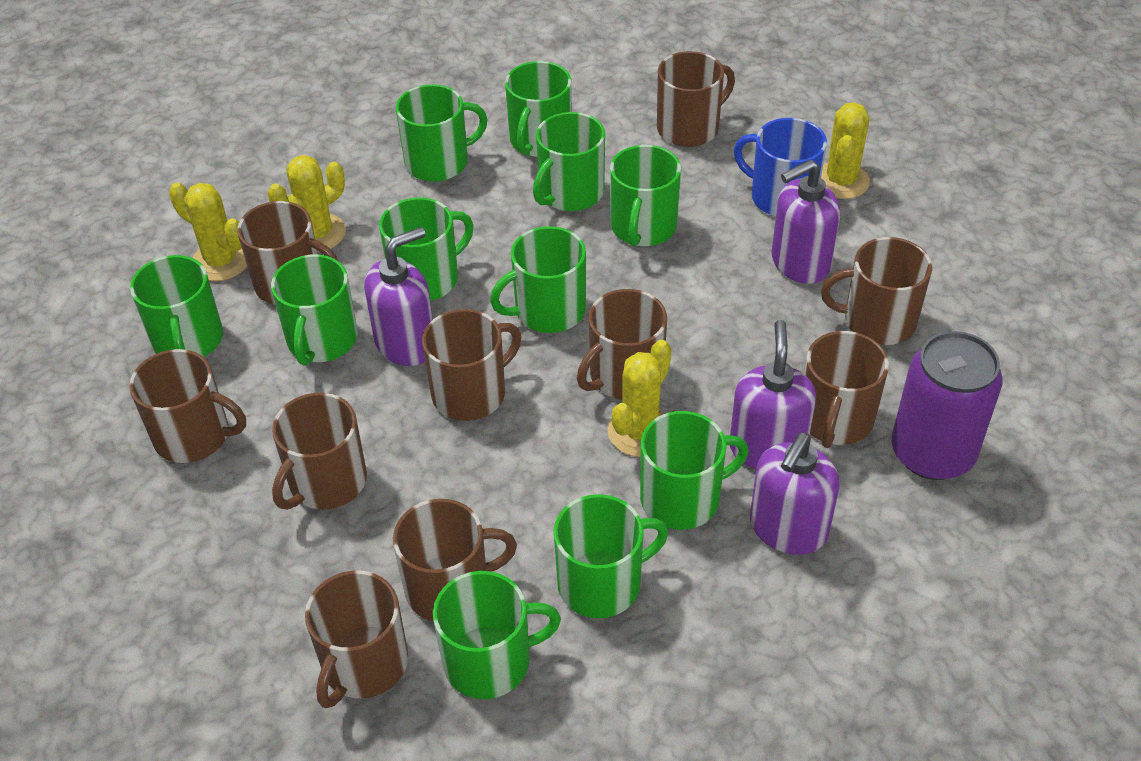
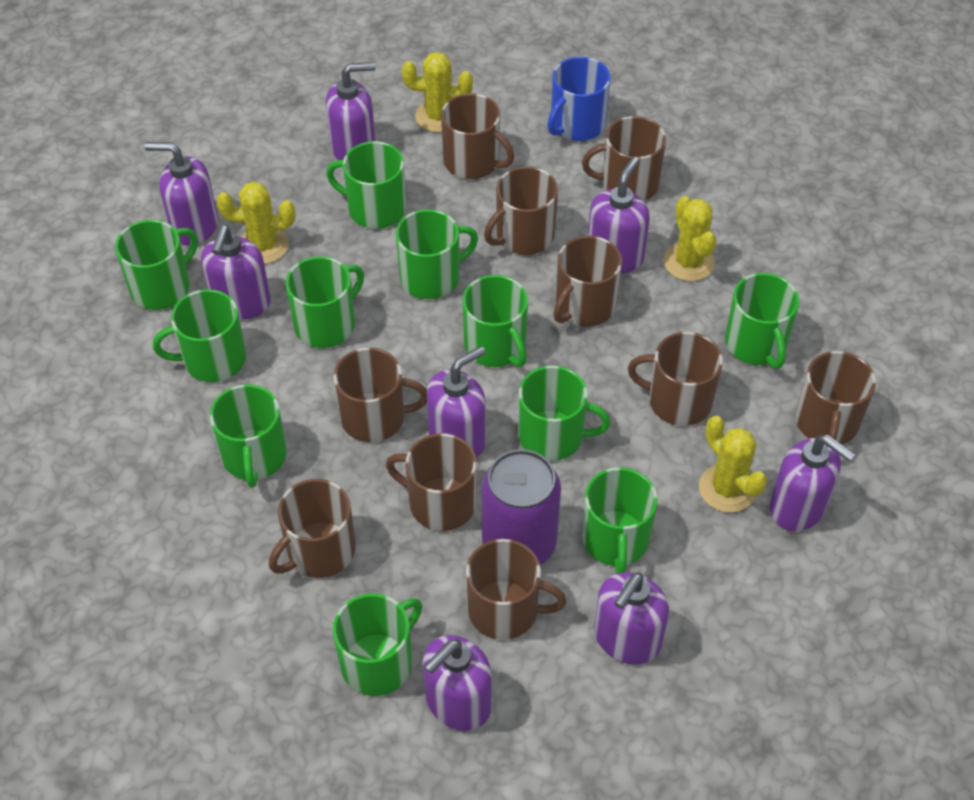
purple soap dispenser: [364,227,433,366] [730,320,816,469] [750,433,839,555] [771,160,840,284] = 4 -> [144,142,218,246] [201,225,271,320] [326,62,376,160] [423,635,492,731] [427,346,486,457] [588,157,650,273] [594,572,669,665] [770,435,855,531] = 8

